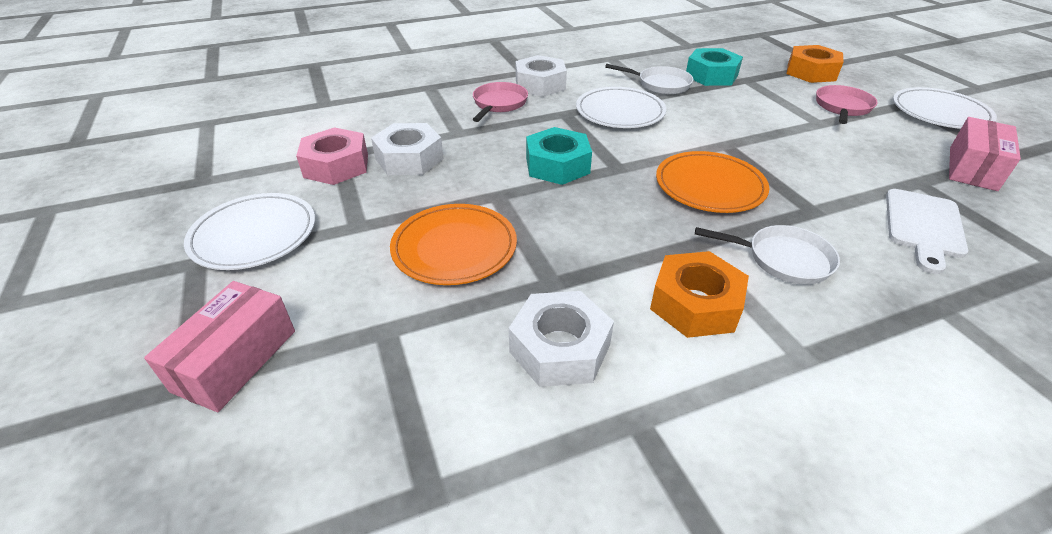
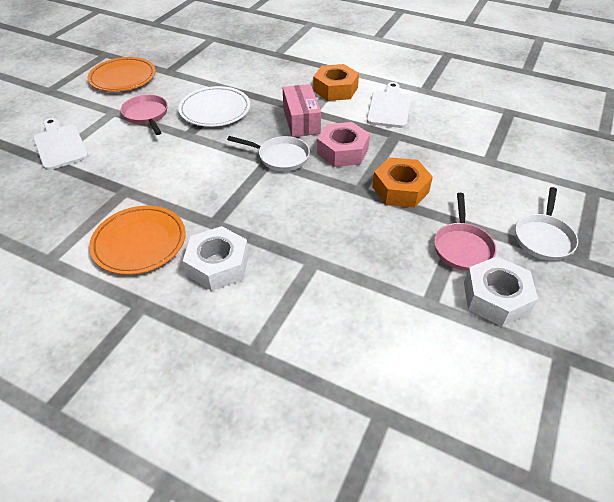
pink box: [144,281,295,412] [949,117,1021,191] = 2 -> [283,84,321,137] = 1
turquoise nut: [526,127,592,185] [686,48,743,86] = 2 -> none = 0
white cutting board: [886,189,968,274] = 1 -> [33,118,89,170] [367,82,410,128] = 2
white nut: [371,123,444,175] [509,291,614,387] [516,55,567,97] = 3 -> [183,226,249,291] [464,256,538,326] = 2
white plate: [184,193,315,270] [576,87,666,128] [893,87,997,129] = 3 -> [178,86,250,127] = 1

